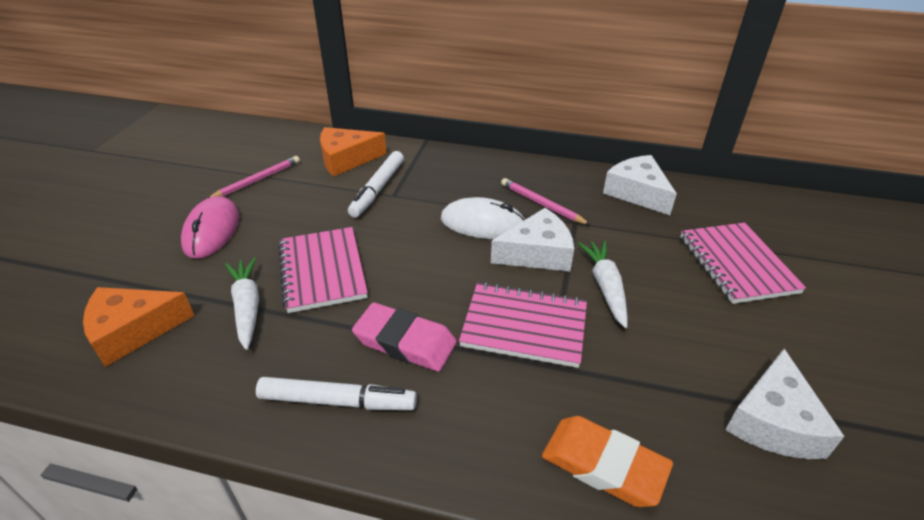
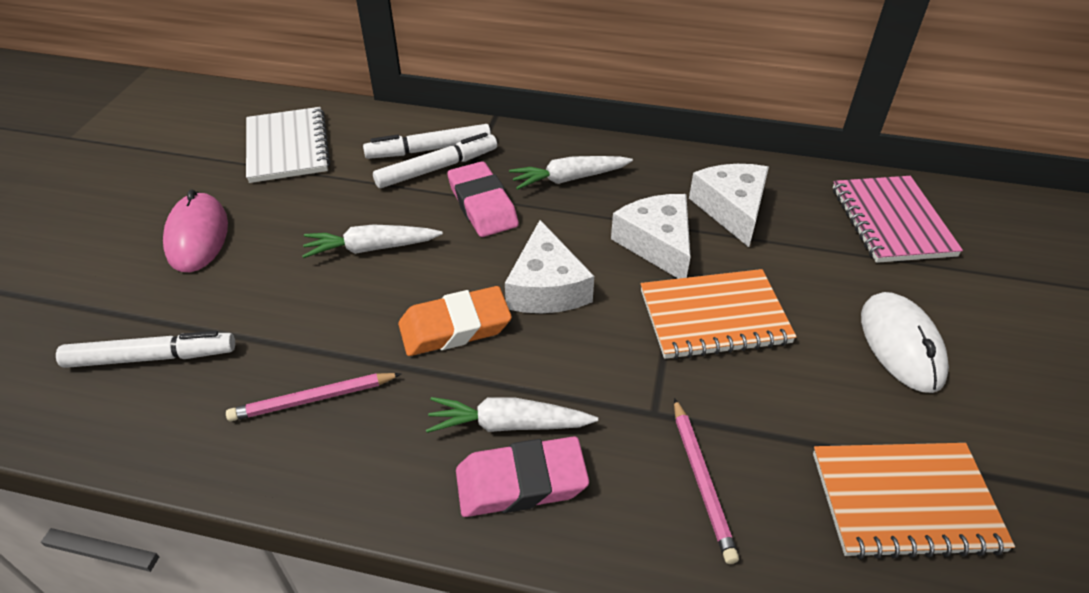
orange cheese: [83,287,195,367] [320,127,387,176] = 2 -> none = 0
orange notebook: none = 0 -> [641,269,797,359] [813,443,1015,559] = 2
pink eraser: [352,302,457,372] = 1 -> [447,161,519,237] [456,436,589,517] = 2
pink notebook: [278,227,368,313] [459,282,587,368] [680,223,806,304] = 3 -> [833,176,963,263] = 1
white carrot: [225,257,259,350] [578,240,628,328] = 2 -> [302,224,443,258] [426,397,598,433] [509,156,633,190] = 3
white marker: [256,377,417,410] [348,151,404,217] = 2 -> [56,331,235,368] [363,124,491,159] [373,132,497,188] = 3
white notebook: none = 0 -> [246,107,330,183] = 1

